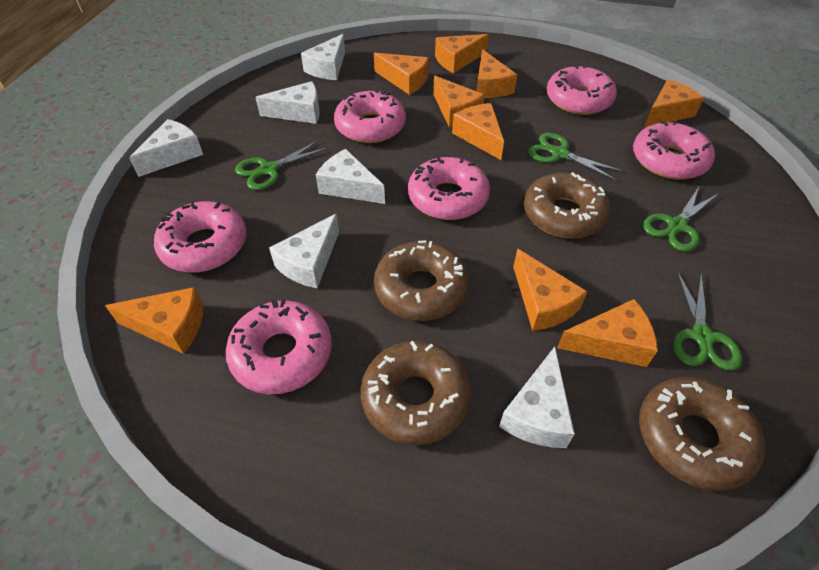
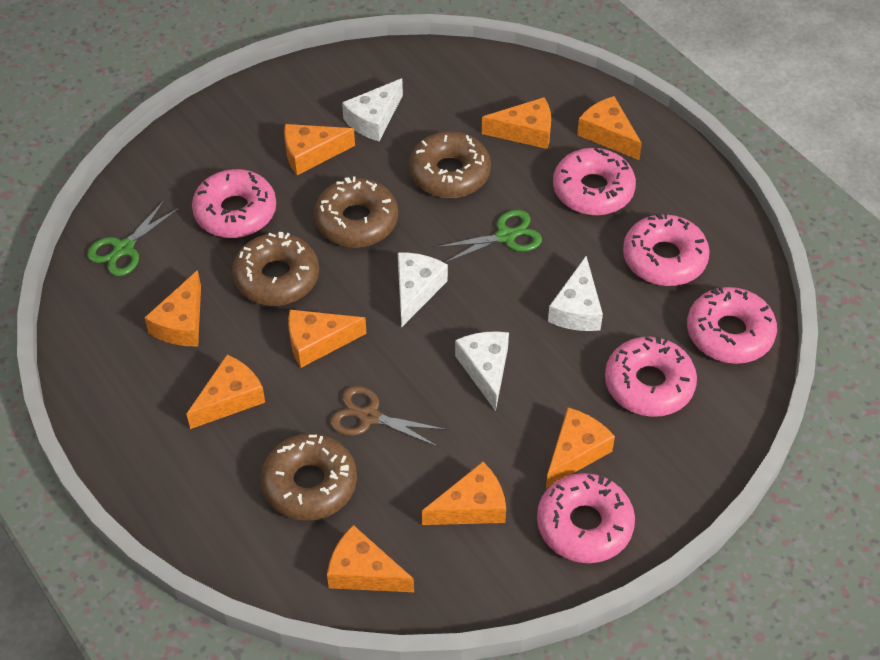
brown scissors: none = 0 -> [330,386,446,447] = 1
green scissors: [235,140,329,190] [528,133,624,181] [643,187,719,252] [673,271,742,371] = 4 -> [87,200,180,276] [437,210,542,263] = 2
white cheese: [129,119,203,177] [255,81,320,124] [269,214,339,288] [301,34,345,80] [316,149,385,204] [499,347,575,448] = 6 -> [342,78,403,141] [398,253,448,328] [455,331,509,411] [548,256,603,331] = 4

